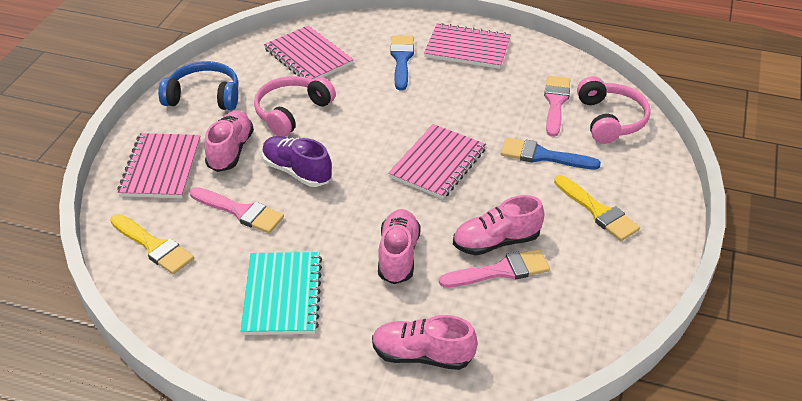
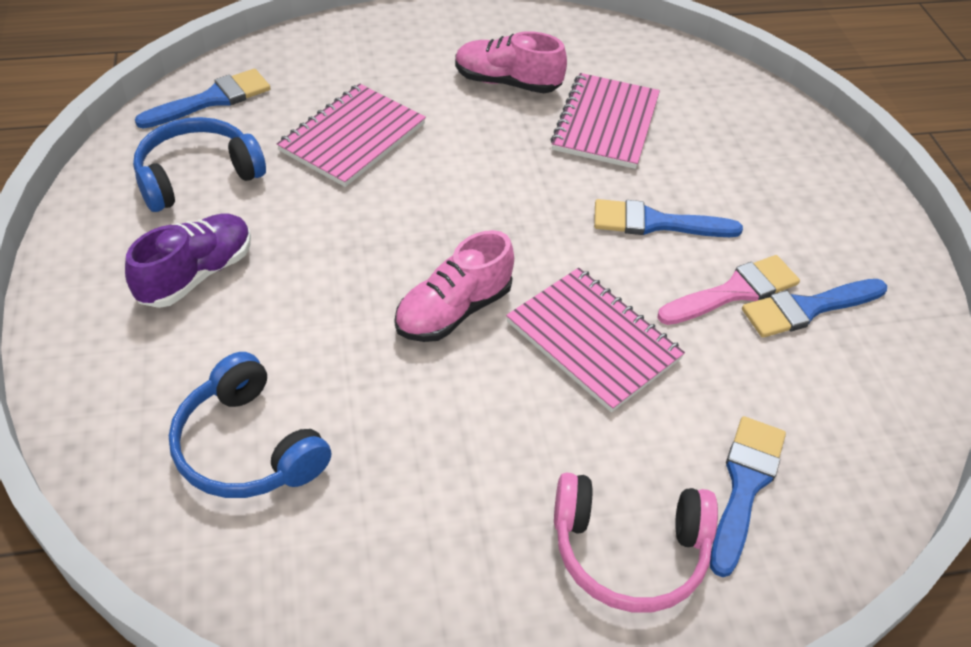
blue brush: [390,35,414,90] [501,138,601,169] = 2 -> [135,69,271,129] [594,199,743,237] [710,416,786,577] [742,279,887,338] = 4
blue headphones: [158,61,239,110] = 1 -> [133,117,266,212] [169,352,331,498] = 2
pink brush: [190,187,284,233] [439,249,550,288] [544,76,570,137] = 3 -> [657,255,800,325] = 1
pink headphones: [254,76,336,137] [577,76,651,144] = 2 -> [554,472,718,612] = 1
pink notebook: [117,133,200,198] [264,26,354,80] [388,124,486,199] [424,23,511,69] = 4 -> [277,84,426,187] [506,268,685,412] [550,73,660,169] = 3
pink shoe: [204,110,254,172] [372,315,477,370] [378,209,421,284] [453,195,544,255] = 4 -> [395,230,514,342] [455,31,567,93] = 2
turquoise notebook: [240,252,322,335] = 1 -> none = 0
yellow brush: [110,214,194,274] [554,175,640,241] = 2 -> none = 0

